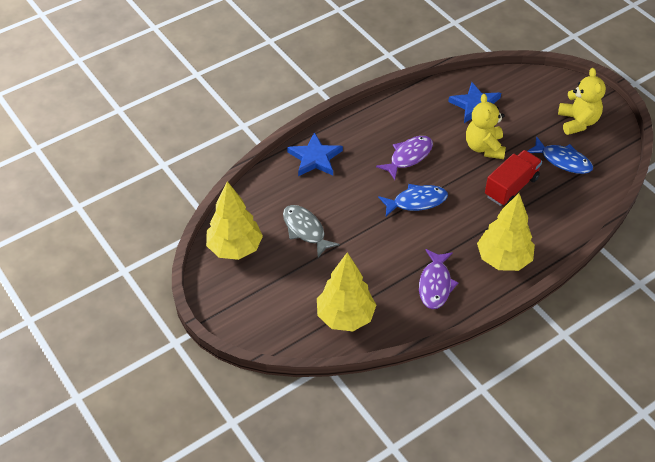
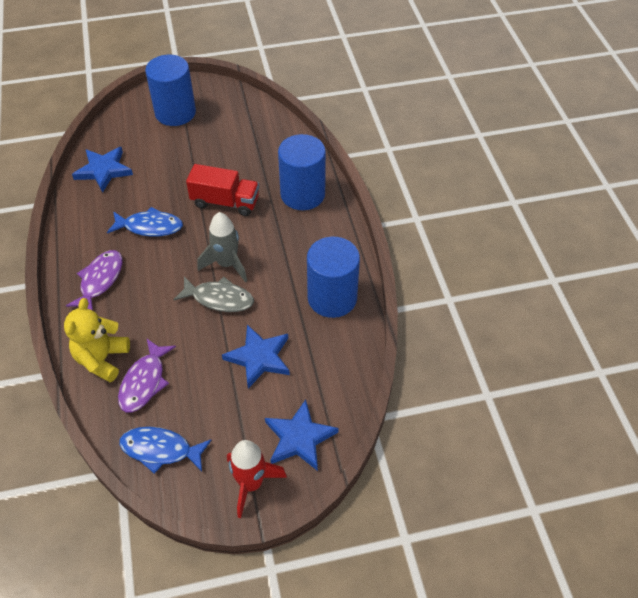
blue cylinder: none = 0 -> [145,55,196,126] [278,134,326,210] [307,237,360,318] = 3
blue star: [287,132,343,176] [448,82,501,123] = 2 -> [72,147,133,192] [222,325,290,389] [265,400,339,471] = 3
grey rocket: none = 0 -> [198,212,247,282] = 1
red rocket: none = 0 -> [227,440,287,518] = 1
yellow teddy bear: [466,94,506,159] [558,68,606,135] = 2 -> [64,298,130,382] = 1
yellow tree: [206,181,263,260] [317,252,376,331] [477,193,535,271] = 3 -> none = 0

